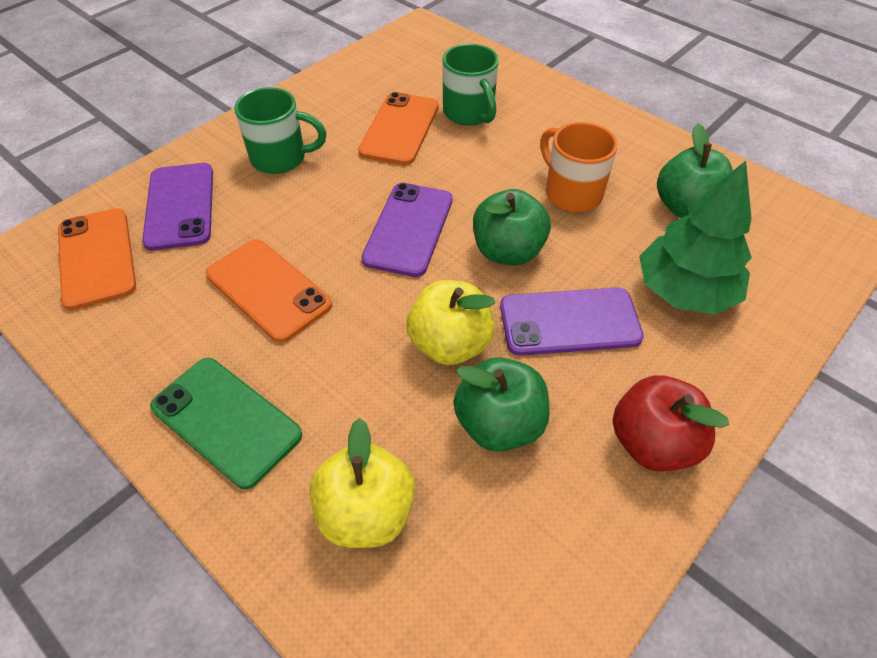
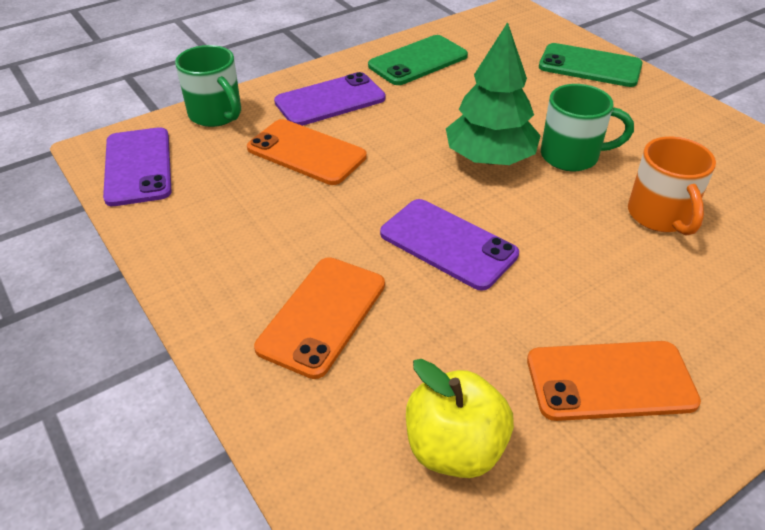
green apple: [453,357,550,452] [473,189,551,265] [657,124,733,218] = 3 -> none = 0
green phone: [150,358,302,489] = 1 -> [368,35,468,85] [539,43,643,87] = 2
red apple: [613,375,729,472] = 1 -> none = 0
yellow apple: [310,418,415,548] [406,280,495,365] = 2 -> [406,359,514,478] = 1

